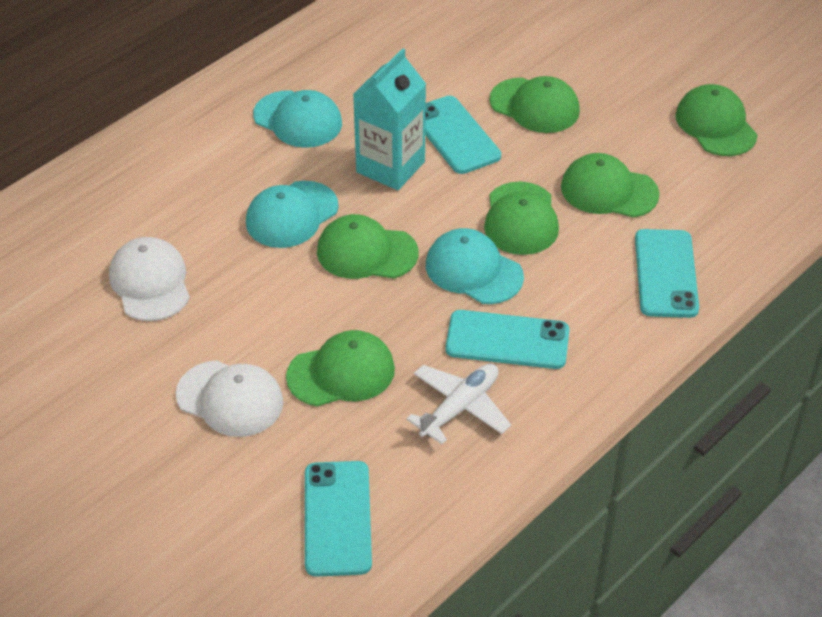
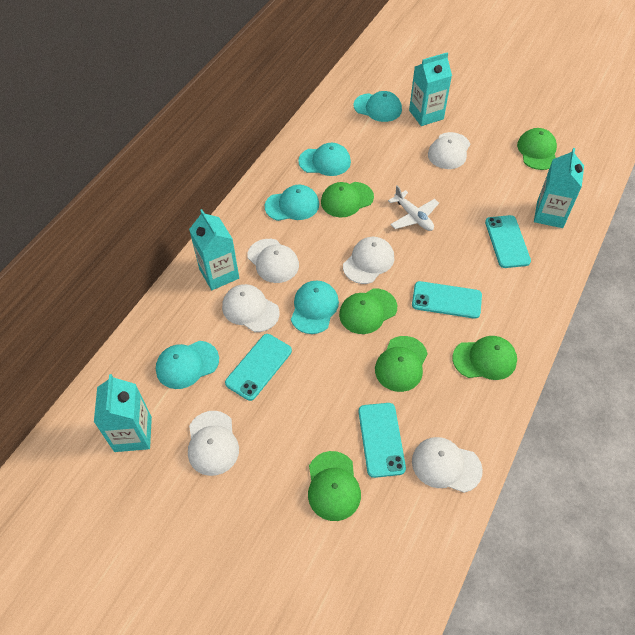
turquoise cap: [246,181,339,248] [253,90,342,148] [426,228,524,304] = 3 -> [156,341,219,389] [265,185,319,221] [291,281,339,334] [298,143,351,176] [353,91,402,122] = 5
turquoise carton: [353,48,426,190] = 1 -> [94,374,152,452] [189,209,239,290] [409,52,452,126] [534,148,584,228] = 4
white cap: [109,237,190,321] [176,360,283,437] = 2 -> [188,411,239,476] [222,284,280,332] [248,239,299,283] [343,237,394,284] [412,437,483,493] [428,132,470,169] = 6

